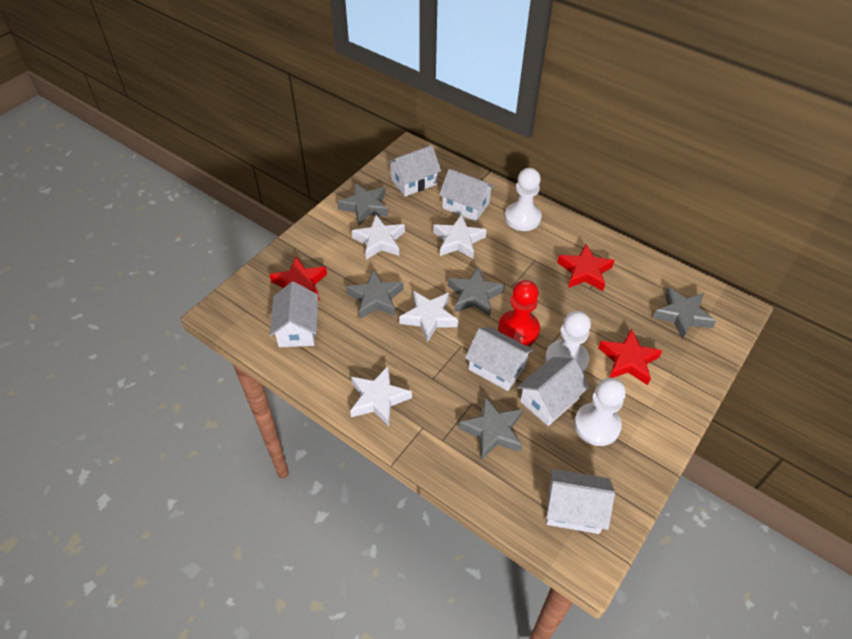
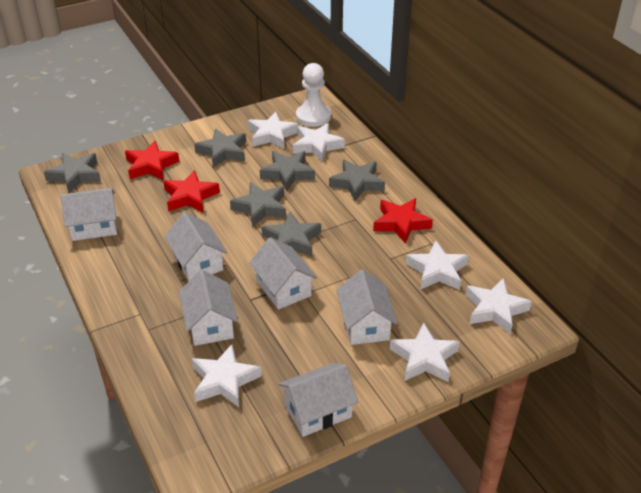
grey star: [337,183,388,226] [346,269,403,319] [448,266,505,316] [459,397,523,460] [653,287,716,339] = 5 -> [44,153,101,193] [194,128,246,168] [230,182,286,227] [260,151,315,191] [261,212,321,257] [329,159,385,201] = 6
red pawn: [498,280,540,346] = 1 -> none = 0
white pawn: [505,168,542,231] [545,311,591,373] [574,378,626,446] = 3 -> [296,63,331,127] = 1
white star: [350,366,412,426] [352,215,405,260] [399,291,459,343] [433,214,487,259] = 4 -> [192,344,262,407] [248,112,299,149] [293,123,345,162] [390,323,460,382] [406,240,469,290] [466,278,532,334] = 6

